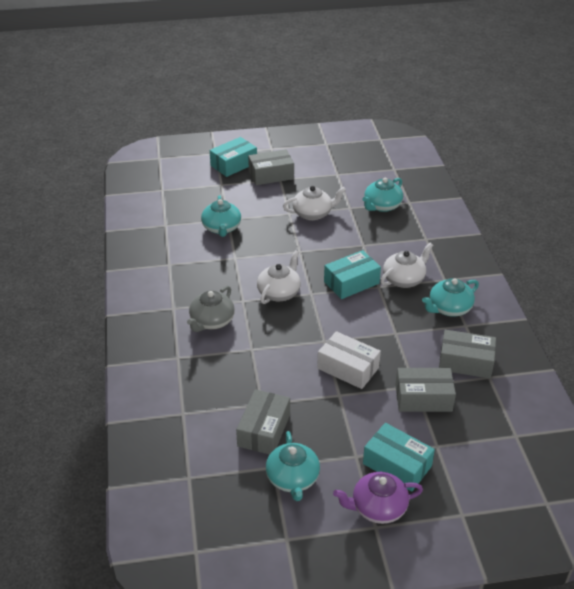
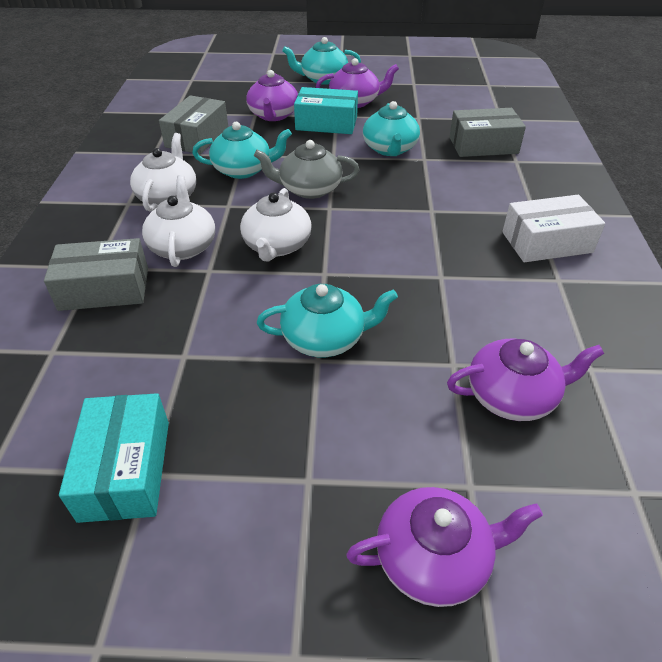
grey box: [236,389,290,455] [248,149,294,185] [395,368,456,412] [439,330,496,378] = 4 -> [44,238,148,311] [159,95,228,154] [449,108,526,157] = 3
purple teapot: [333,472,423,524] = 1 -> [246,70,298,121] [316,58,399,108] [346,487,543,607] [447,339,604,421] = 4
turquoise box: [210,137,257,177] [324,250,381,299] [363,423,435,492] = 3 -> [59,393,169,523] [294,87,358,134] = 2

